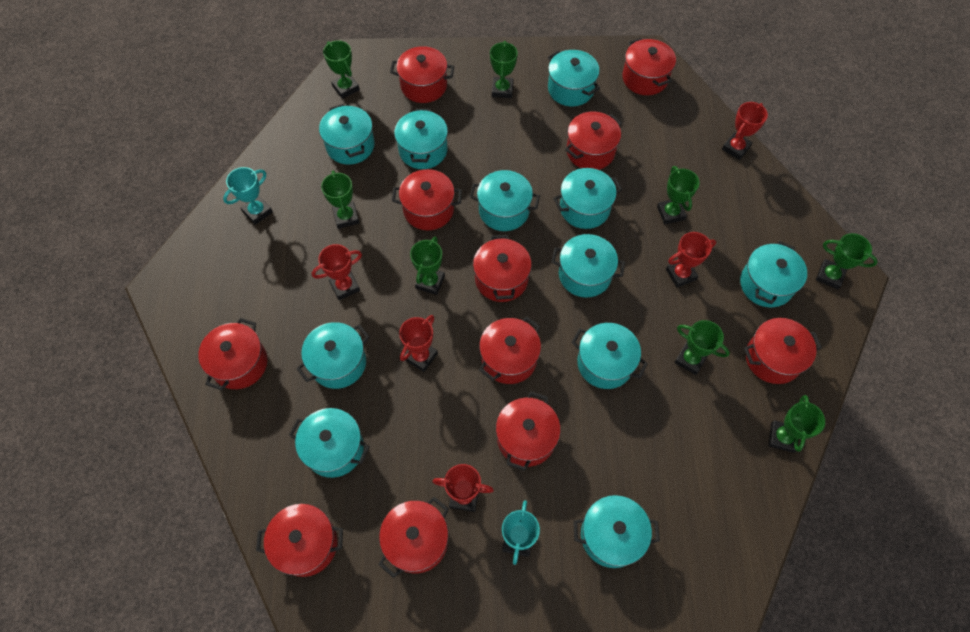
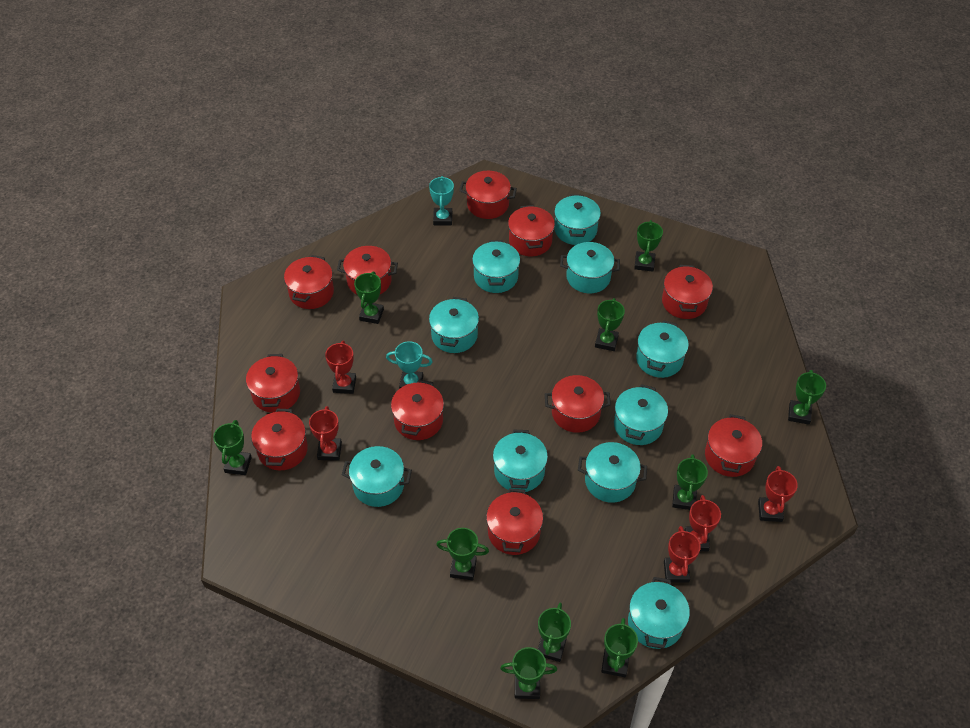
green trophy: [321,170,360,229] [323,40,360,99] [410,236,445,295] [490,41,518,98] [657,166,700,224] [674,320,730,375] [769,395,825,453] [816,233,878,289] = 8 -> [213,420,252,475] [354,272,384,324] [436,528,489,580] [500,647,557,699] [538,603,571,662] [595,298,625,351] [601,618,638,677] [634,220,663,272] [672,454,708,510] [788,370,826,425] = 10
turquoise pot: [289,408,370,478] [297,322,370,389] [319,104,375,165] [394,108,448,169] [469,170,540,231] [547,50,600,106] [551,234,625,298] [553,168,623,229] [571,323,648,389] [573,495,660,568] [740,241,807,307] = 11 -> [342,446,412,507] [429,297,479,353] [472,240,520,293] [493,430,548,493] [554,194,601,245] [560,242,620,293] [578,442,647,503] [614,384,668,445] [628,577,690,649] [636,320,689,378] = 10

